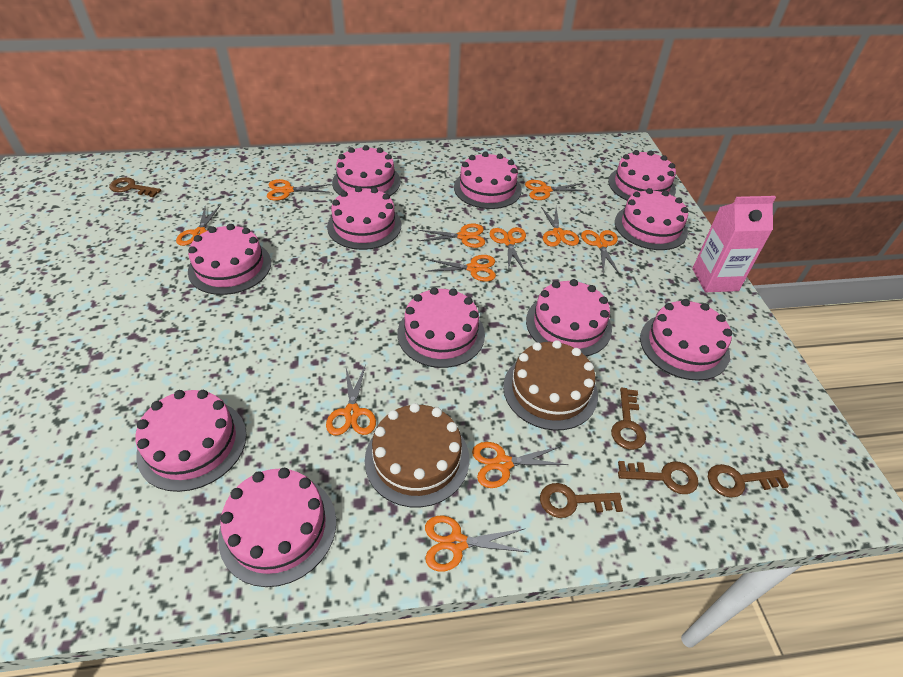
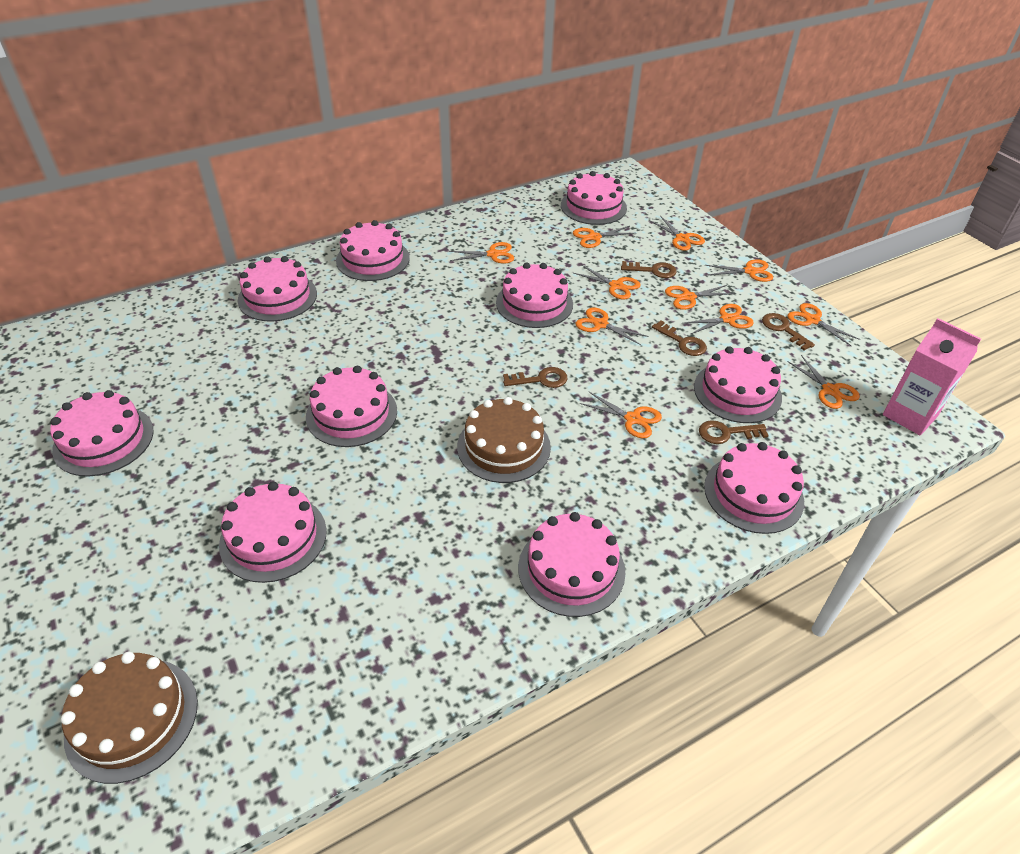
pink cake: [135,390,247,492] [188,224,271,295] [218,468,336,587] [327,186,401,250] [332,145,401,196] [397,287,485,368] [454,152,522,209] [526,279,612,356] [608,150,676,200] [615,188,688,250] [640,299,732,381] = 11 -> [50,390,154,476] [219,482,327,583] [238,256,317,322] [306,366,397,447] [336,220,410,281] [496,263,573,328] [518,512,625,617] [561,171,627,225] [694,346,782,423] [704,442,804,534] = 10

